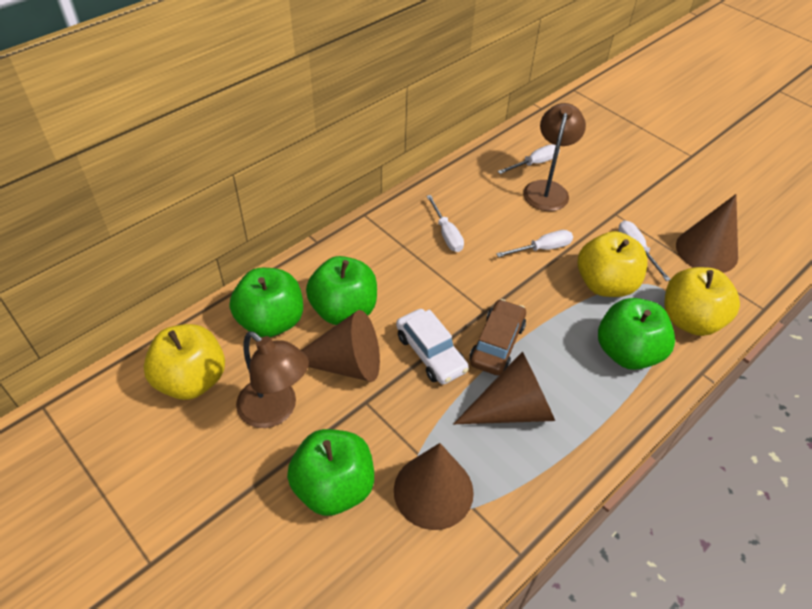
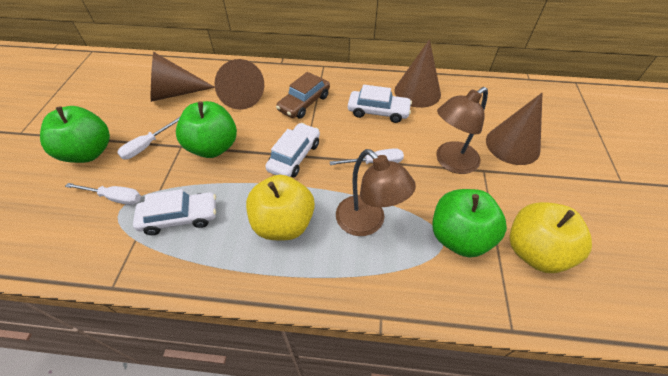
green apple: [230,268,303,337] [287,429,374,516] [306,256,377,325] [598,298,675,370] = 4 -> [40,106,110,163] [176,101,237,158] [432,189,507,258] = 3
white car: [396,309,469,385] = 1 -> [133,189,216,235] [265,123,320,177] [348,85,412,123] = 3
white screwdriver: [426,195,464,252] [496,230,573,257] [497,144,560,174] [618,220,671,281] = 4 -> [65,183,141,205] [117,117,180,159] [330,148,404,165] = 3
yellow apple: [143,324,225,400] [578,231,648,297] [664,267,740,336] = 3 -> [246,175,315,240] [509,202,592,273] = 2

